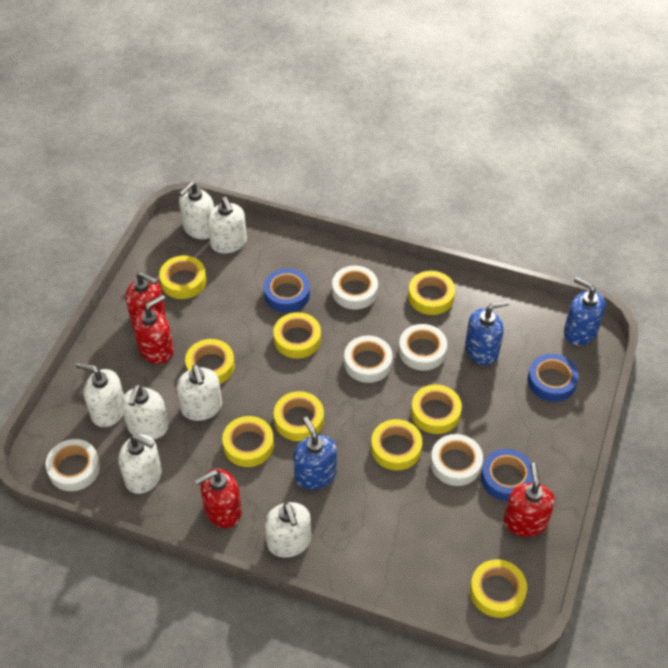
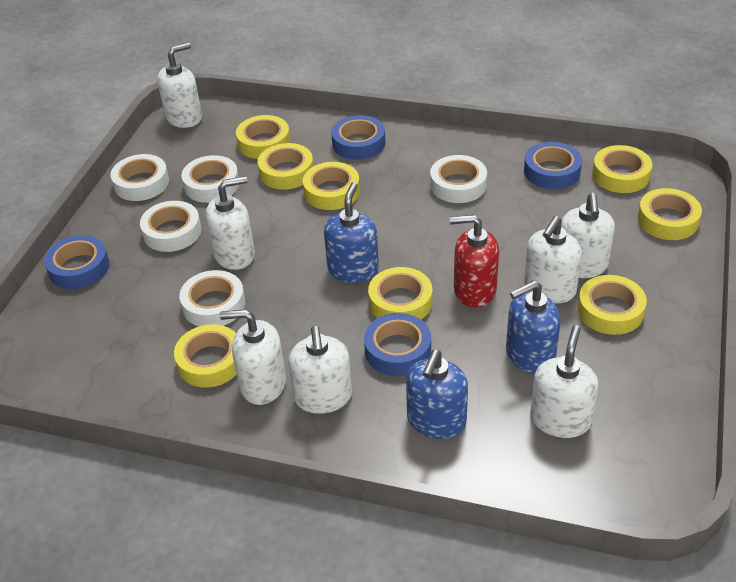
blue tape: [264,269,310,313] [481,449,533,501] [528,354,579,402] = 3 -> [44,235,110,289] [331,115,385,160] [364,313,431,376] [524,142,582,189] = 4
red soap dispenser: [126,272,165,326] [133,295,174,364] [195,469,242,528] [504,463,555,537] = 4 -> [450,215,499,307] = 1
yellow tape: [159,256,206,299] [185,339,235,384] [222,416,274,467] [273,312,321,359] [274,391,324,441] [371,419,422,470] [408,271,455,315] [411,385,462,434] [470,559,527,618] = 9 -> [174,324,237,387] [236,115,290,159] [257,143,314,190] [303,162,360,210] [368,267,432,320] [578,275,647,335] [592,145,652,193] [638,188,702,240] = 8

